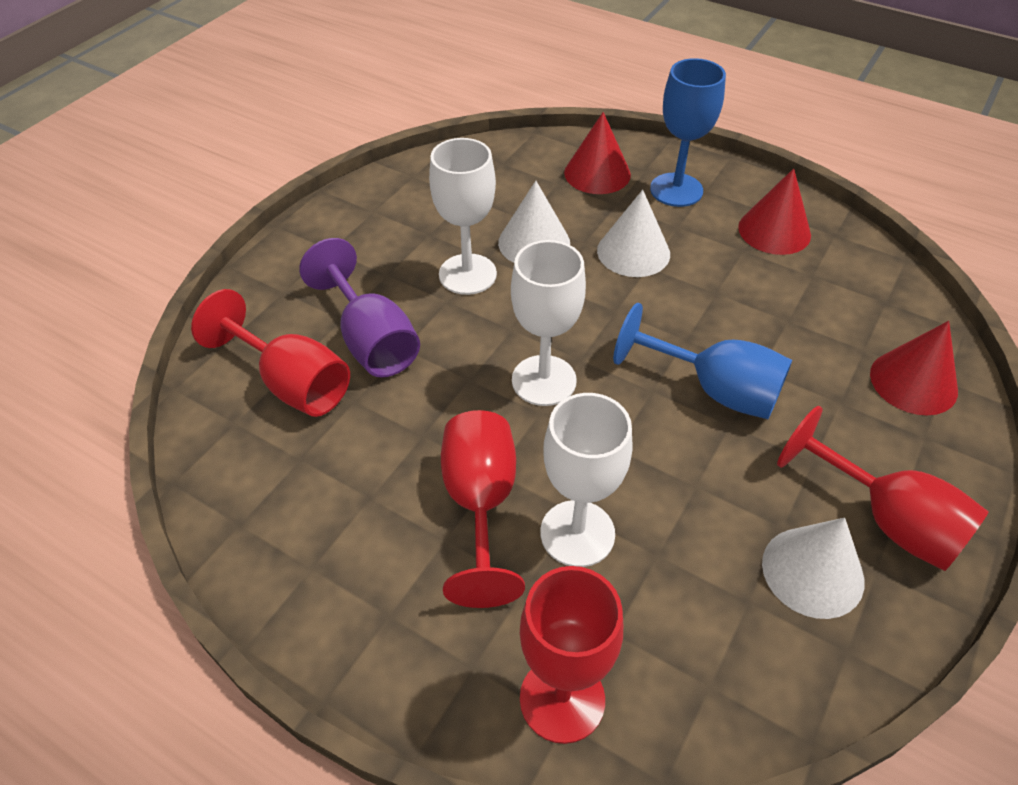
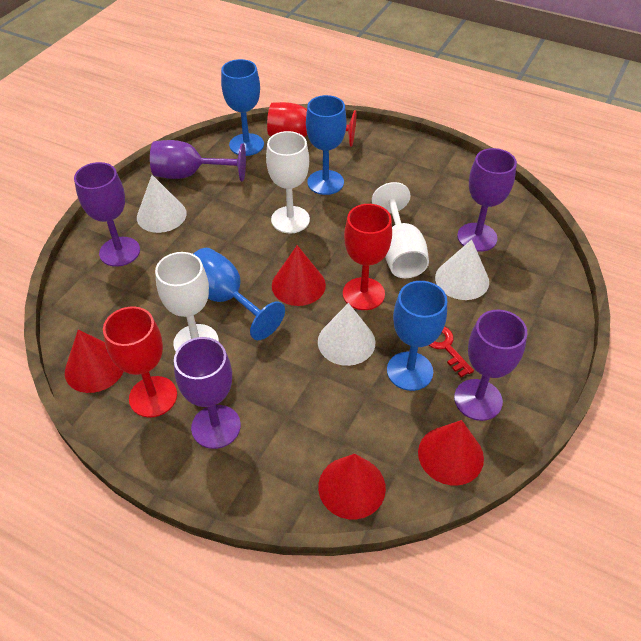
blue goblet: [613,303,792,419] [650,58,726,207] = 2 -> [193,248,285,340] [221,59,264,156] [306,95,346,195] [387,281,447,391] = 4
purple goblet: [299,238,420,378] = 1 -> [74,162,140,267] [150,140,246,181] [174,337,241,449] [454,310,527,421] [457,148,517,252] = 5
red cone: [564,112,631,194] [738,168,811,255] [870,321,958,415] = 3 -> [65,330,124,393] [272,245,326,306] [318,454,386,519] [418,420,484,485] = 4
red goblet: [191,289,350,417] [441,410,525,608] [520,566,623,744] [777,406,989,571] = 4 -> [103,306,177,418] [267,102,356,147] [343,204,392,310] = 3
red key: none = 0 -> [428,326,474,377] = 1

